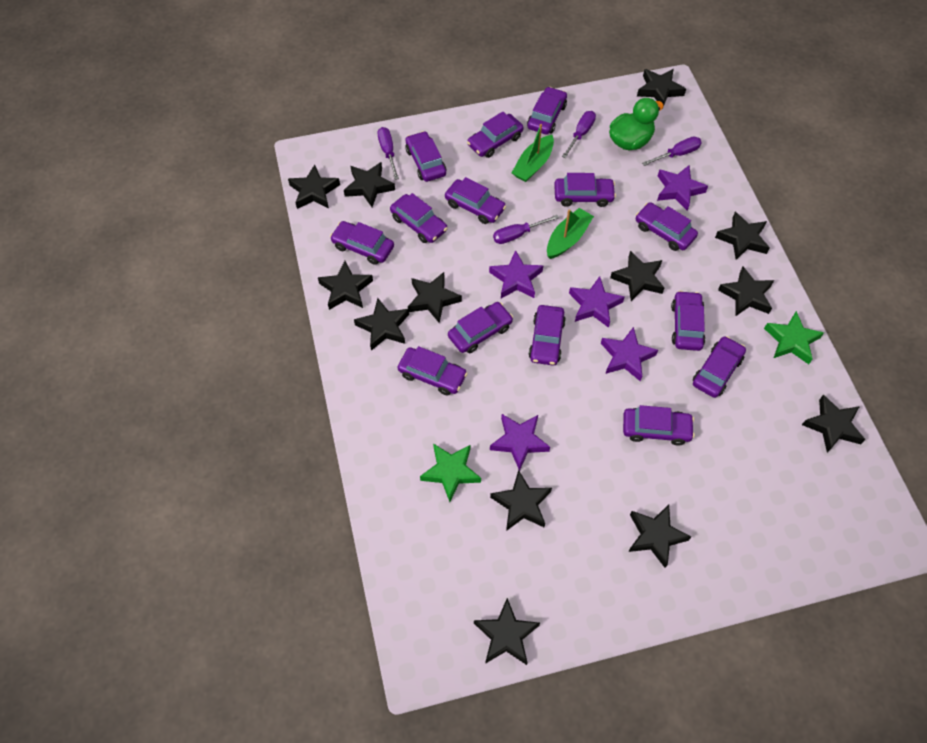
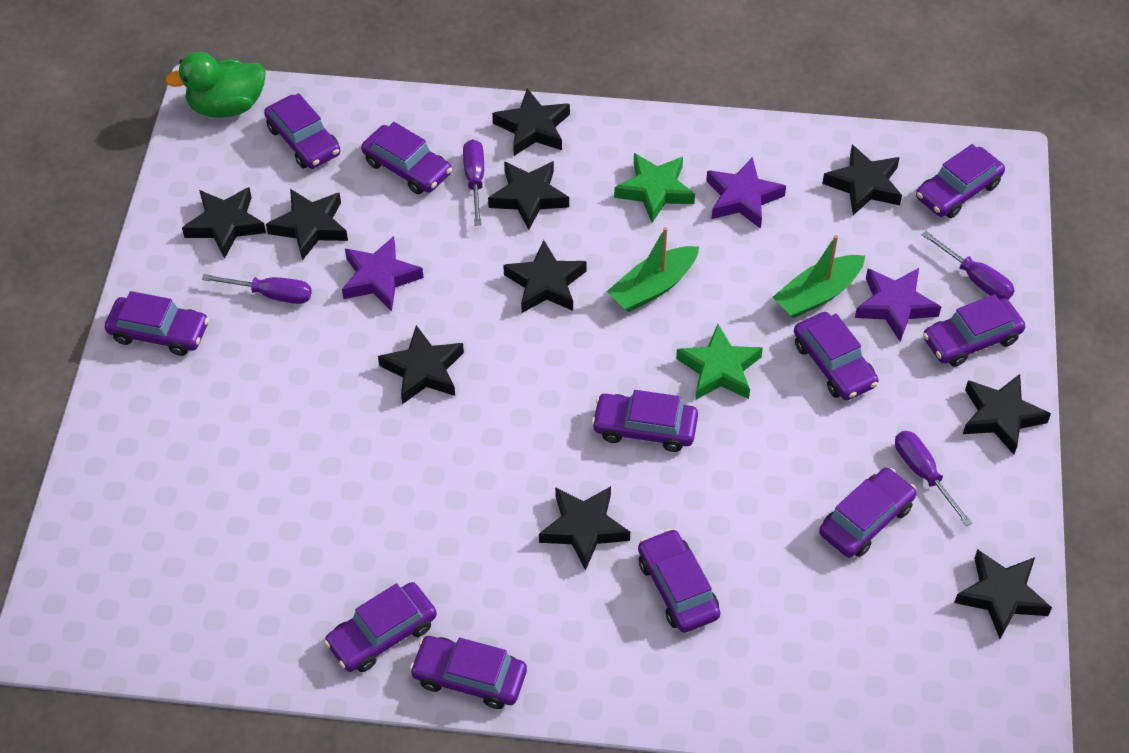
black star: [288,165,340,209] [318,261,373,310] [344,162,395,207] [354,298,409,351] [408,272,462,323] [474,598,540,665] [490,470,552,531] [610,251,664,301] [628,505,691,568] [637,69,686,109] [715,212,770,260] [718,267,774,317] [802,395,865,453] = 13 -> [182,187,266,259] [266,189,348,261] [378,325,464,404] [488,161,569,230] [492,88,570,156] [503,240,587,313] [539,486,630,571] [822,145,902,215] [954,549,1052,639] [963,374,1051,455] = 10
purple car: [330,221,394,265] [390,193,448,243] [397,346,468,396] [405,131,446,182] [445,177,506,224] [448,302,513,353] [467,112,524,158] [527,87,567,135] [529,305,566,365] [554,173,616,207] [623,405,695,445] [636,202,698,251] [671,291,705,351] [693,336,746,398] = 14 -> [105,291,209,356] [264,93,341,169] [324,582,437,672] [361,122,452,194] [410,636,527,709] [592,390,698,452] [638,529,720,633] [794,312,879,400] [819,468,916,558] [916,144,1005,218] [923,294,1025,367] = 11
purple star: [489,250,544,298] [490,414,550,471] [569,276,625,328] [601,327,658,381] [657,165,708,211] = 5 -> [342,236,424,311] [706,157,786,229] [855,268,941,342] = 3

